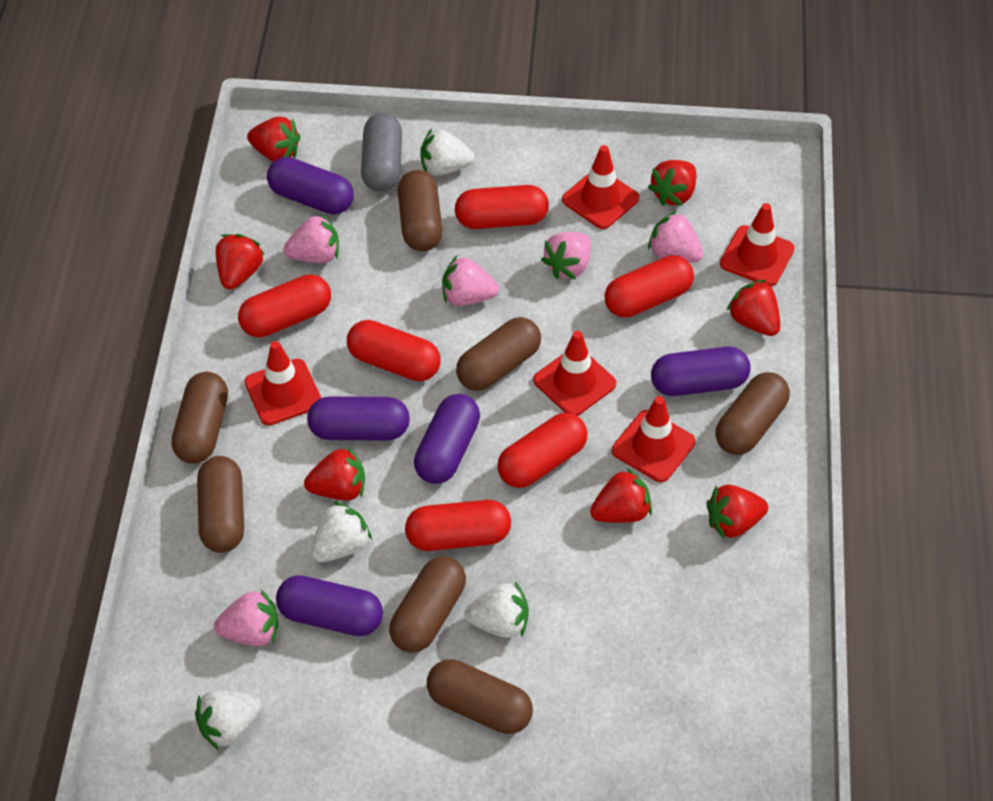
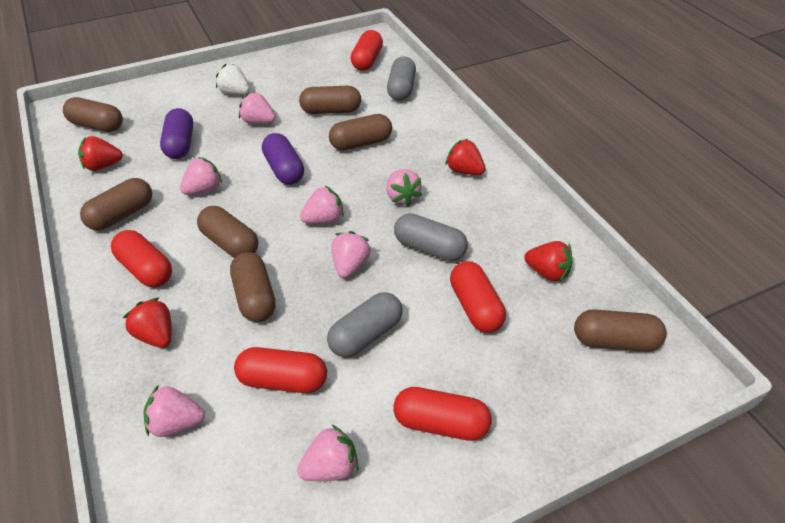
grey capsule: [361,113,402,192] = 1 -> [327,292,403,357] [387,56,416,101] [394,213,468,261] = 3
pink strawberry: [214,589,278,646] [283,213,339,263] [442,256,499,306] [541,232,591,279] [648,211,703,263] = 5 -> [144,386,205,437] [180,157,222,195] [239,92,276,124] [297,425,358,481] [300,186,344,224] [331,231,371,278] [386,169,422,206] = 7
purple capsule: [267,157,354,214] [276,575,383,636] [307,397,410,440] [414,394,480,484] [651,346,751,396] = 5 -> [160,108,193,159] [262,133,304,185] = 2
red capsule: [238,274,331,337] [347,320,441,381] [405,500,511,551] [455,185,549,229] [497,413,588,488] [605,255,694,318] = 6 -> [111,230,172,287] [234,347,327,393] [351,30,383,71] [393,387,491,441] [450,261,506,333] = 5
red strawberry: [216,234,265,290] [247,117,301,162] [304,447,365,501] [590,468,652,523] [648,160,696,206] [707,485,768,539] [727,280,780,336] = 7 -> [78,136,123,171] [123,297,172,348] [445,139,485,175] [524,241,573,281] = 4
red traffic cone: [245,341,321,425] [533,331,616,416] [562,145,639,229] [612,396,696,482] [720,203,795,286] = 5 -> none = 0
white strawberry: [195,690,261,750] [312,502,372,562] [420,128,474,176] [465,582,529,638] = 4 -> [216,64,250,95] = 1

